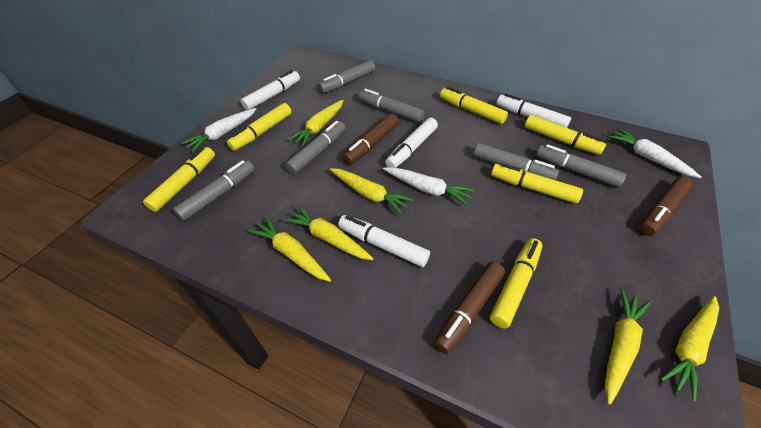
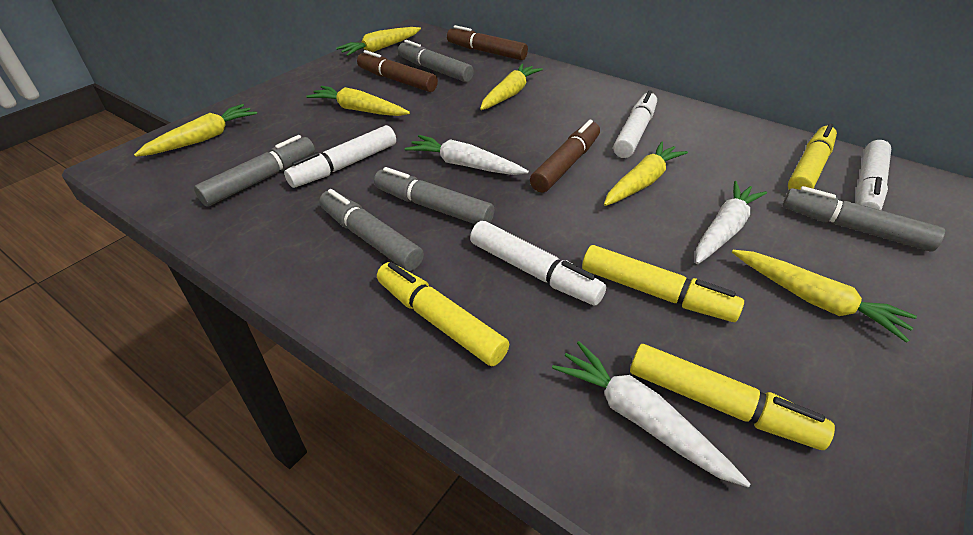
grey marker: [173,160,255,221] [285,121,345,175] [318,60,375,94] [358,89,425,123] [473,143,559,180] [536,144,627,188] = 6 -> [194,135,315,207] [319,189,424,271] [374,167,494,225] [398,40,474,82] [783,186,945,252] = 5
yellow marker: [143,147,215,212] [227,103,292,151] [440,87,508,124] [490,238,543,328] [491,163,583,204] [525,115,606,155] = 6 -> [377,262,509,366] [582,245,744,322] [630,344,835,450] [788,124,837,190] = 4

